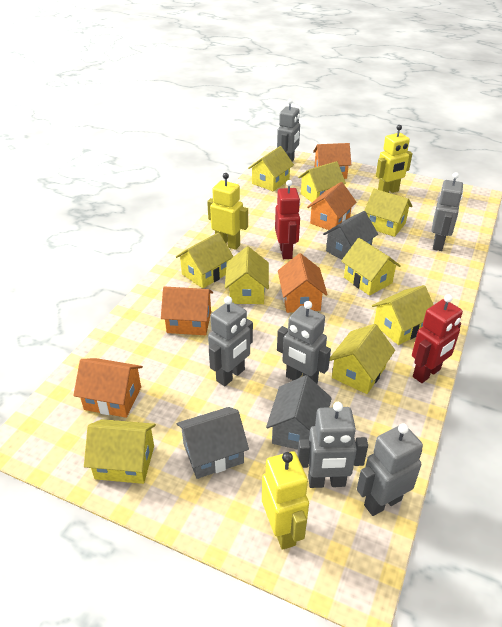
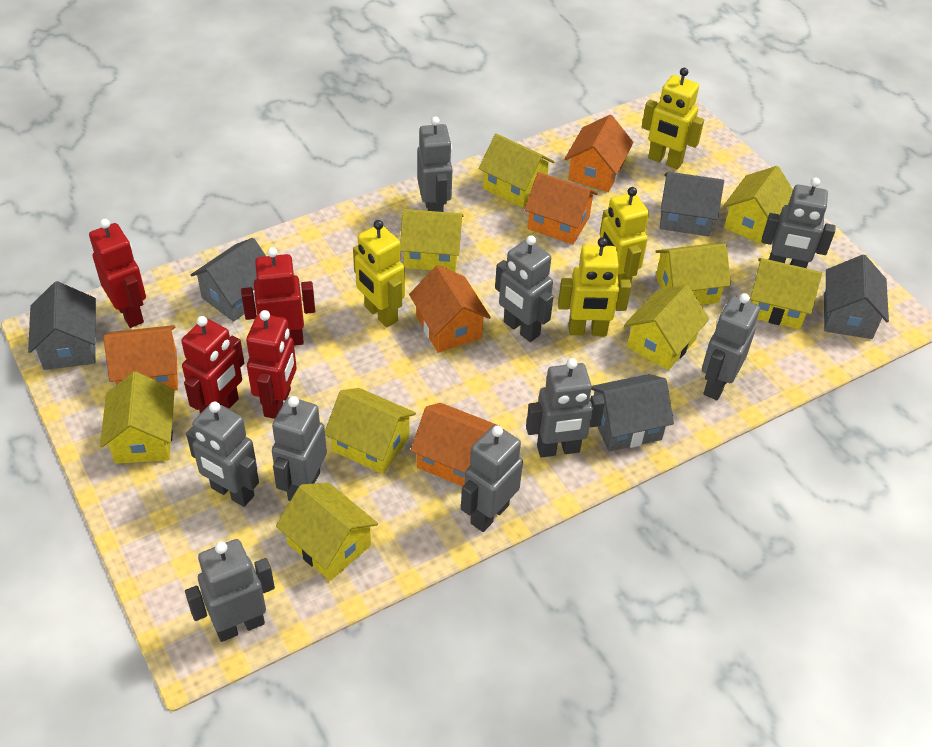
grey house: [177,407,249,479] [266,375,332,450] [323,211,378,260] = 3 -> [28,281,97,370] [191,238,266,322] [591,374,674,452] [660,172,724,236] [824,254,889,339] = 5
grey robot: [208,296,253,386] [277,99,300,161] [277,301,331,384] [297,402,368,488] [357,423,423,516] [431,172,463,251] = 6 -> [185,539,275,642] [186,402,259,507] [272,396,327,501] [417,117,453,212] [461,425,523,532] [495,236,553,342] [526,358,605,457] [702,293,760,400] [761,178,836,268] = 9
red robot: [275,180,301,259] [412,294,463,383] = 2 -> [89,219,146,328] [181,316,244,414] [241,247,315,346] [246,310,297,419] = 4
yellow robot: [207,173,248,250] [262,451,309,550] [376,125,412,193] = 3 -> [353,220,405,328] [558,237,631,336] [600,187,649,283] [642,68,704,169] = 4

